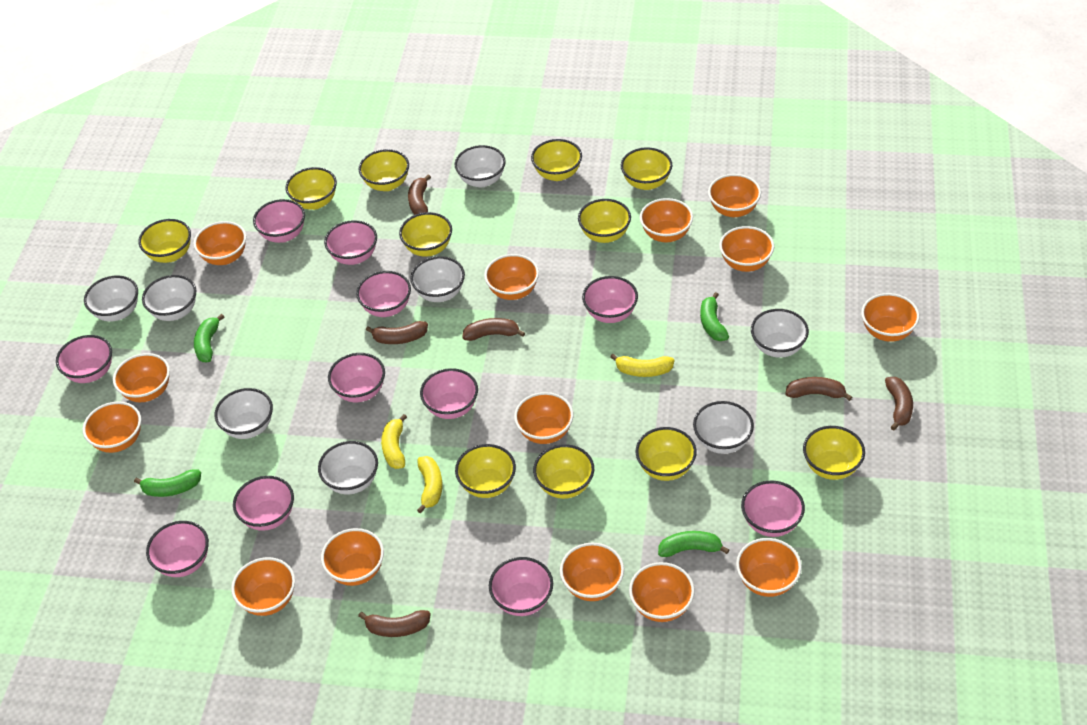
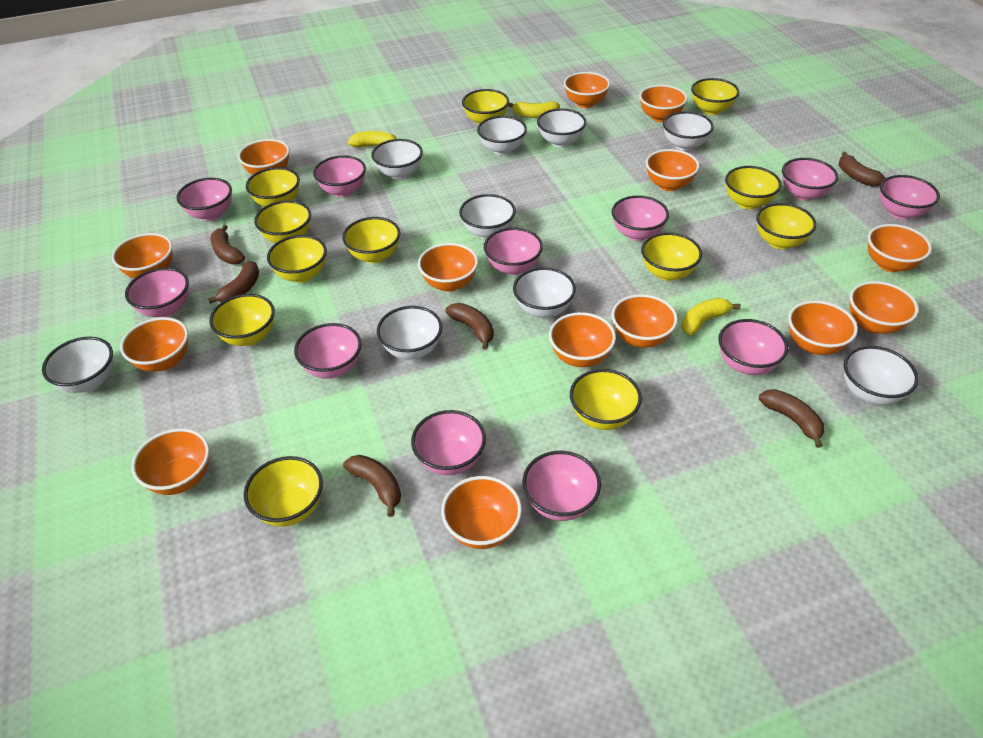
green banana: [134,470,201,497] [194,314,224,362] [658,531,729,557] [700,292,729,341] = 4 -> none = 0
white bowl: [84,276,138,321] [142,275,196,321] [215,388,273,439] [318,441,378,495] [410,256,465,302] [455,145,506,187] [693,401,754,454] [751,309,809,358] = 8 -> [42,337,113,393] [371,139,423,180] [377,306,442,360] [459,194,516,239] [477,116,527,155] [513,267,576,318] [537,108,586,147] [663,111,714,151] [844,346,919,405] = 9
yellow bowl: [138,219,191,263] [286,167,337,210] [358,149,409,191] [399,212,452,257] [455,444,516,498] [531,139,582,181] [533,444,594,499] [578,199,631,243] [621,147,672,190] [636,427,697,481] [803,426,865,480] = 11 -> [209,294,275,346] [244,456,323,527] [246,167,300,207] [254,200,311,243] [267,235,327,283] [342,217,400,263] [462,89,509,124] [570,369,642,430] [641,232,702,281] [691,78,739,115] [725,166,782,209] [756,203,816,249] = 12

